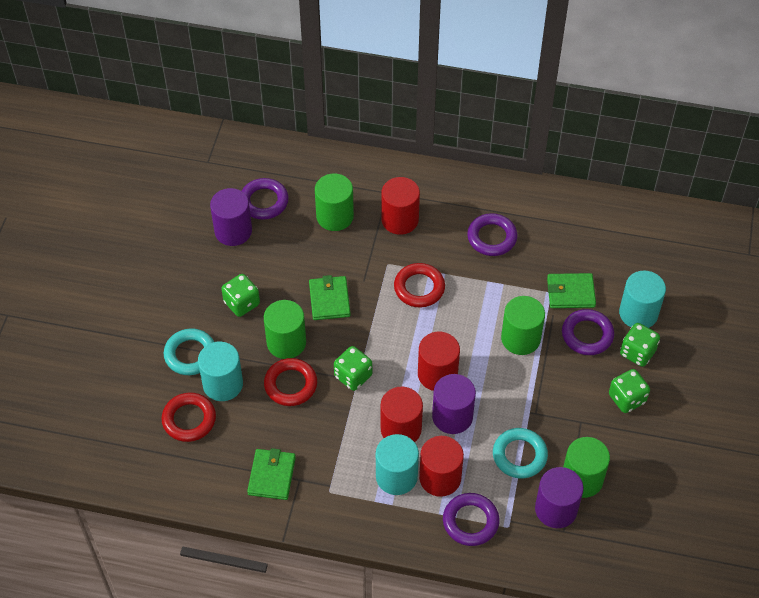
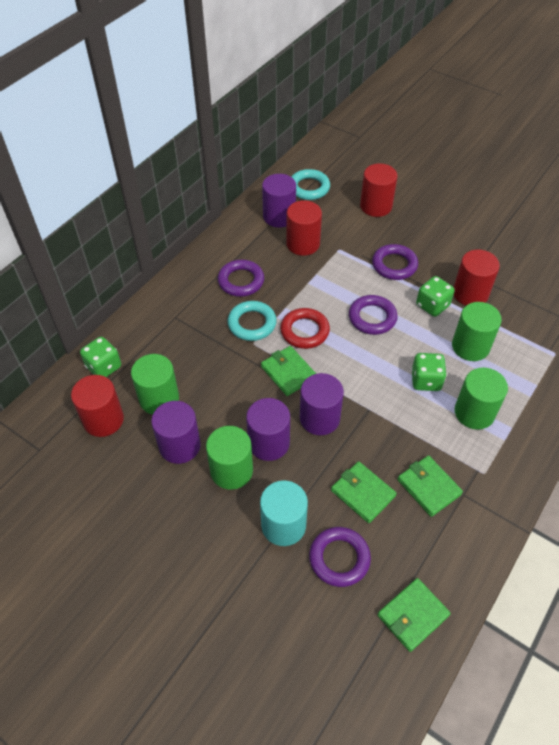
green dice: [221,274,260,317] [334,346,372,391] [609,369,650,413] [620,323,660,367] = 4 -> [80,337,121,377] [411,353,447,391] [416,276,455,317] = 3
green wallet: [247,448,296,500] [309,275,351,320] [547,273,596,308] = 3 -> [261,346,316,396] [331,461,397,523] [377,578,451,652] [398,455,463,517] = 4
purple cylinder: [210,188,252,246] [432,374,476,434] [535,467,584,528] = 3 -> [151,401,201,464] [246,398,290,461] [262,174,296,227] [300,373,344,435] = 4
red ring: [161,393,216,442] [264,358,317,406] [394,263,445,307] = 3 -> [280,308,330,349] = 1
turquoise cylinder: [198,342,243,401] [376,434,419,495] [619,270,666,328] = 3 -> [260,481,308,546] = 1

